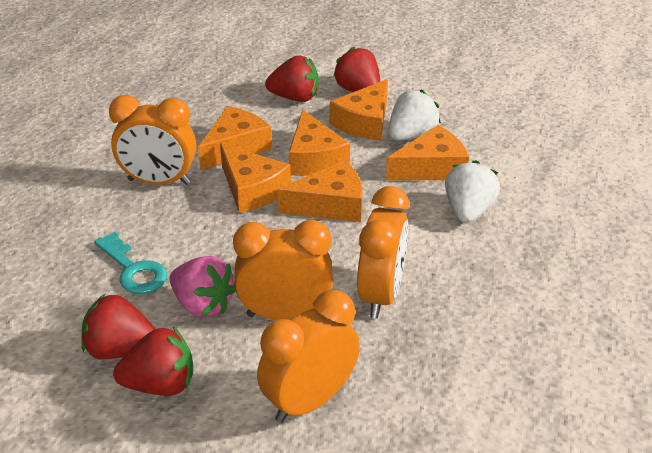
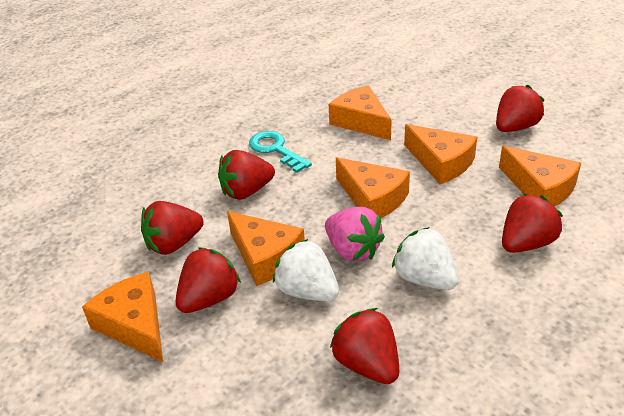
orange clock: [109,95,196,185] [233,220,333,320] [257,290,360,423] [357,186,409,318] = 4 -> none = 0
red strawberry: [81,293,155,359] [113,327,193,396] [265,55,319,102] [333,47,380,92] = 4 -> [141,201,204,255] [176,247,241,313] [218,150,275,200] [330,308,399,384] [496,85,544,132] [502,194,563,253] = 6

